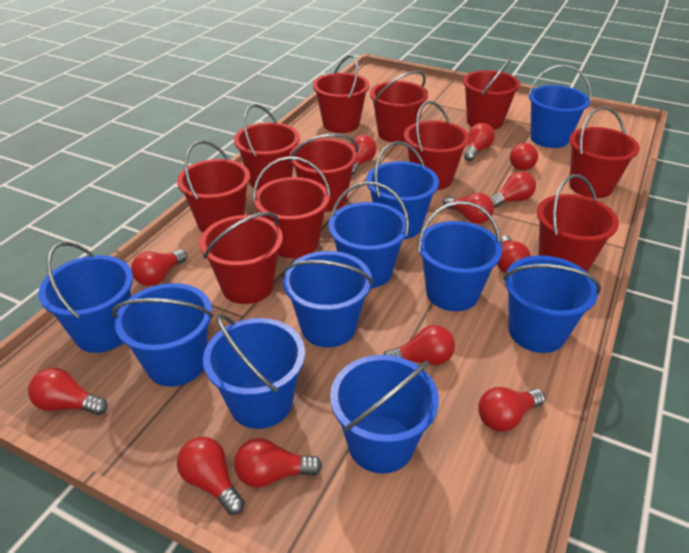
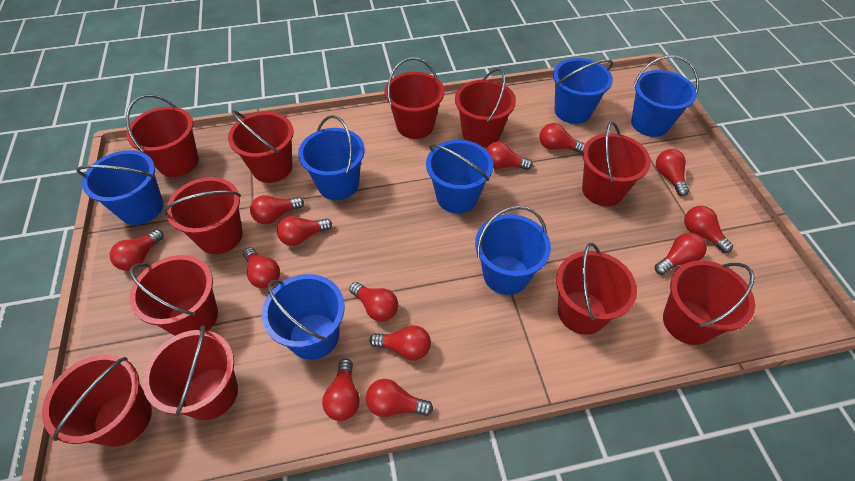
blue bucket: [38,242,133,353] [112,283,214,387] [203,314,305,429] [282,251,374,347] [328,182,409,288] [330,355,439,474] [366,141,439,239] [417,201,502,311] [503,255,601,353] [528,65,592,148] = 10 -> [77,150,163,225] [262,274,345,360] [298,115,365,200] [426,140,493,213] [475,206,551,295] [553,58,613,124] [631,55,699,137] = 7
red light bulb: [28,368,108,415] [131,249,187,286] [177,437,245,515] [234,438,322,488] [351,135,377,175] [383,325,455,365] [443,193,494,224] [464,123,495,161] [478,387,545,432] [490,171,536,208] [497,236,531,273] [510,143,538,171] = 12 -> [110,229,164,271] [243,248,280,289] [250,195,304,224] [277,216,332,246] [322,359,360,421] [349,282,398,322] [366,379,433,417] [369,325,431,361] [486,142,533,170] [539,123,585,153] [655,233,707,275] [656,149,689,196] [684,206,733,253] = 13

